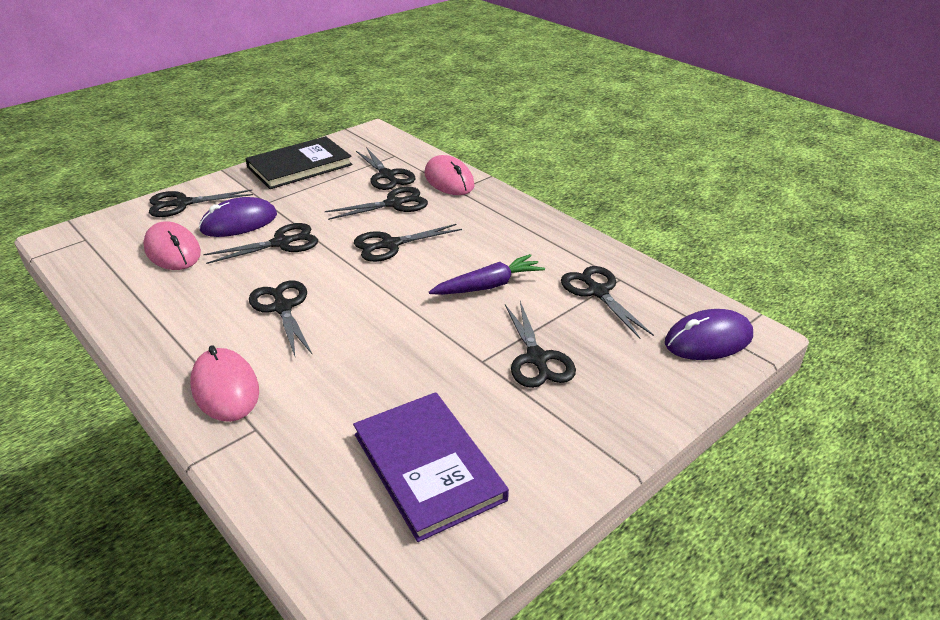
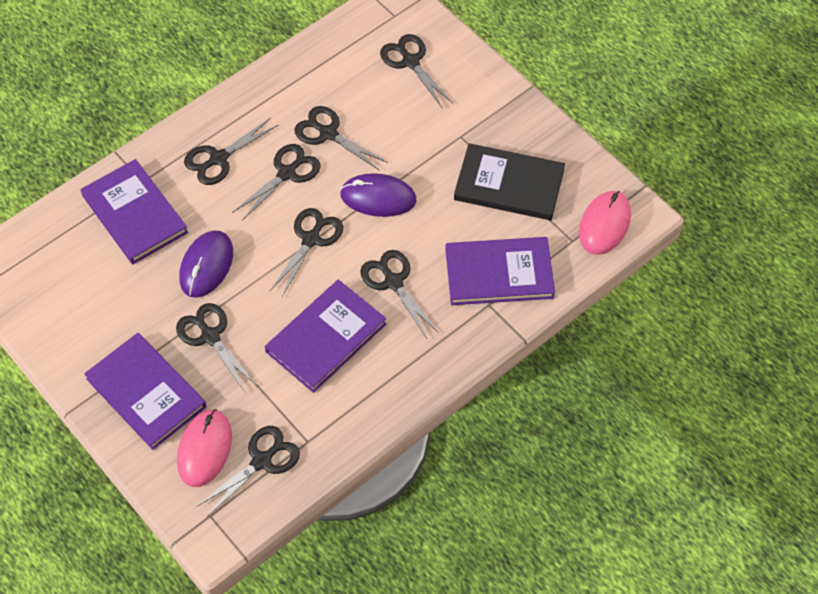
pink mouse: [143,221,201,270] [190,345,259,422] [425,155,475,195] = 3 -> [177,409,232,487] [579,191,631,255] = 2
purple book: [353,392,509,542] = 1 -> [81,159,188,264] [84,333,206,450] [265,280,387,393] [445,237,555,305] = 4
purple carrot: [429,254,545,295] = 1 -> none = 0

